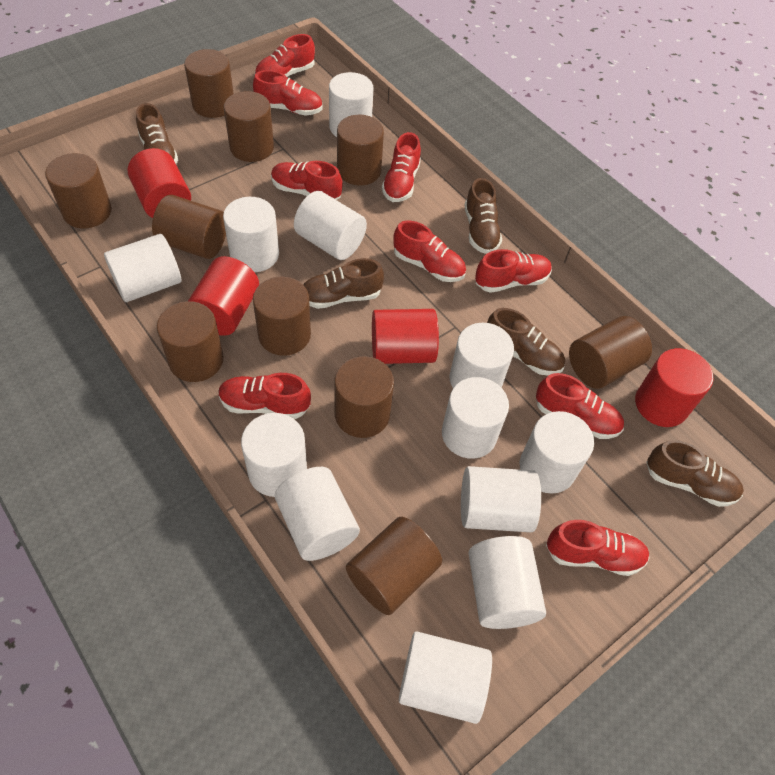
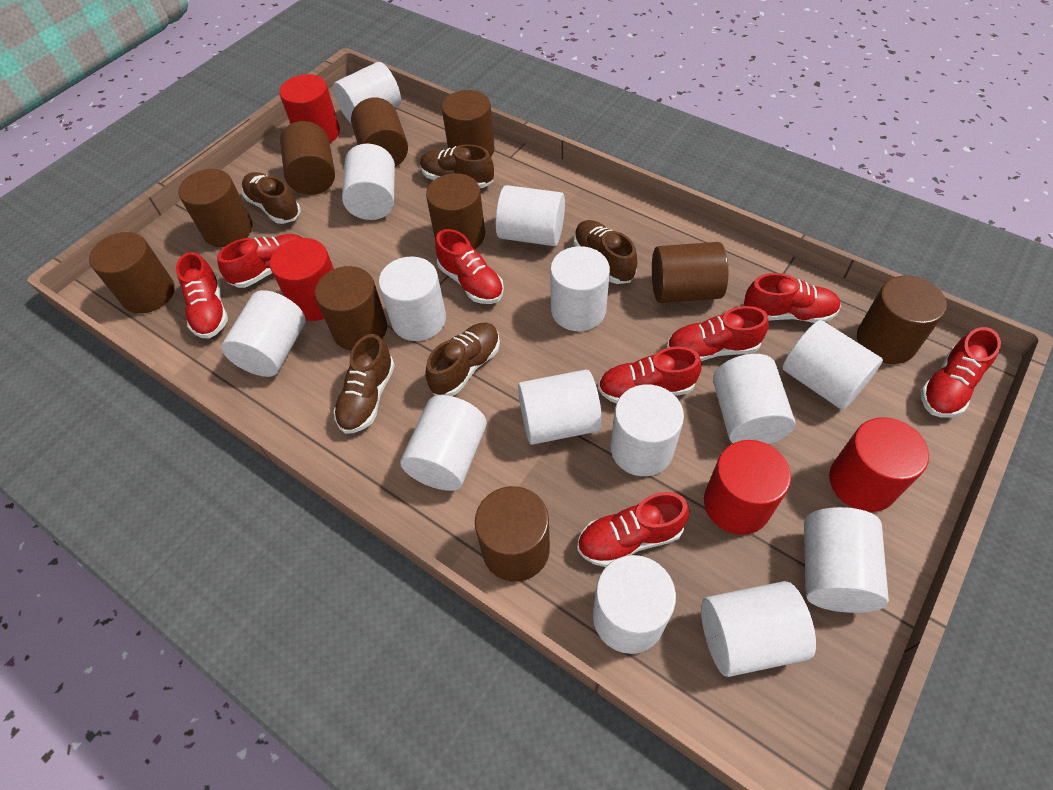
red shoe: [218,373,311,419] [253,70,323,115] [255,34,315,77] [271,161,343,200] [382,132,421,202] [394,221,466,282] [475,249,552,293] [536,373,624,439] [546,520,650,576] = 9 -> [176,252,228,338] [217,234,302,288] [435,229,504,304] [577,492,690,567] [598,346,702,403] [667,306,769,361] [744,273,841,323] [921,327,1001,417] = 8
white cylinder: [104,234,181,302] [223,197,279,272] [241,413,307,497] [275,467,360,561] [294,191,367,260] [329,72,373,137] [399,631,492,724] [442,377,509,459] [450,323,514,388] [461,466,541,532] [469,536,546,629] [520,411,594,494] = 12 -> [221,290,306,377] [333,62,401,124] [342,144,395,220] [379,257,446,341] [400,395,487,491] [496,185,565,246] [518,370,602,445] [550,246,610,331] [593,555,676,654] [610,385,684,476] [701,581,816,677] [713,354,795,444] [783,320,883,410] [804,507,889,613] = 14

